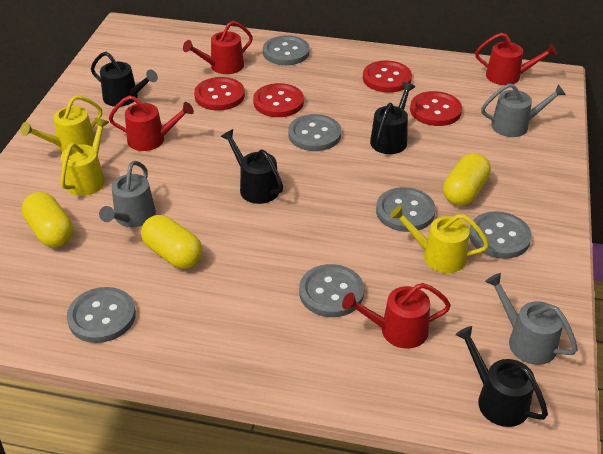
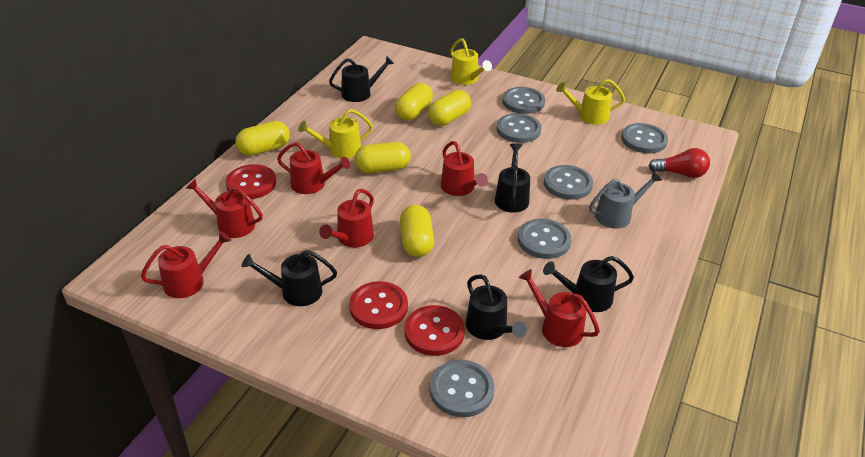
black watering can: [91,52,158,107] [221,129,283,204] [370,82,415,154] [455,326,548,427] = 4 -> [242,250,337,306] [329,56,394,102] [466,274,527,340] [495,143,530,212] [543,256,634,312] = 5
grey watering can: [99,161,156,227] [481,83,566,137] [485,273,578,365] = 3 -> [589,171,662,229] = 1
red button: [194,77,245,111] [253,83,304,117] [363,61,412,93] [410,91,462,126] = 4 -> [226,164,276,199] [349,281,408,329] [405,305,465,356] = 3
red light bulb: none = 0 -> [649,148,710,178] = 1
red watering can: [109,95,194,151] [183,21,253,74] [342,283,451,349] [475,33,557,85] = 4 -> [141,231,231,298] [186,179,263,238] [277,142,350,194] [319,189,374,247] [441,141,488,196] [519,269,600,347] = 6
yellow capsule: [22,192,73,247] [141,215,202,269] [443,153,491,206] = 3 -> [235,121,290,156] [354,142,411,173] [395,83,433,121] [400,205,434,257] [428,90,471,126] = 5

